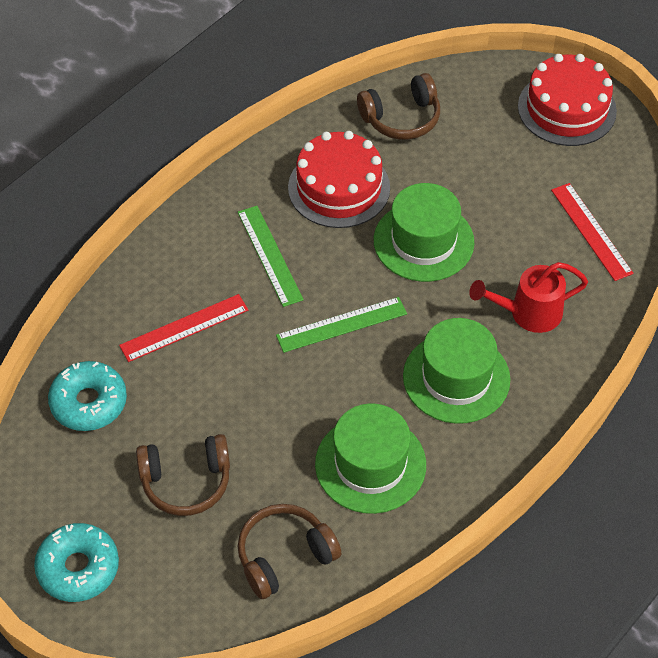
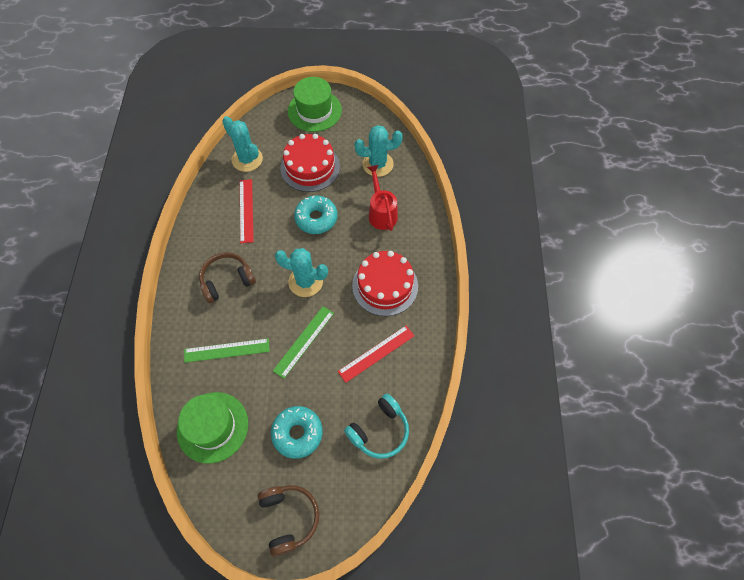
brown headphones: [136,434,230,516] [238,504,342,599] [357,73,440,140] = 3 -> [199,252,256,303] [257,485,319,557] = 2
green hat: [315,403,426,514] [374,183,474,282] [403,318,510,424] = 3 -> [177,392,248,464] [288,77,342,132] = 2
turquoise cactus: none = 0 -> [222,116,263,172] [275,248,328,297] [354,125,403,177] = 3
turquoise headphones: none = 0 -> [344,394,409,459] = 1

